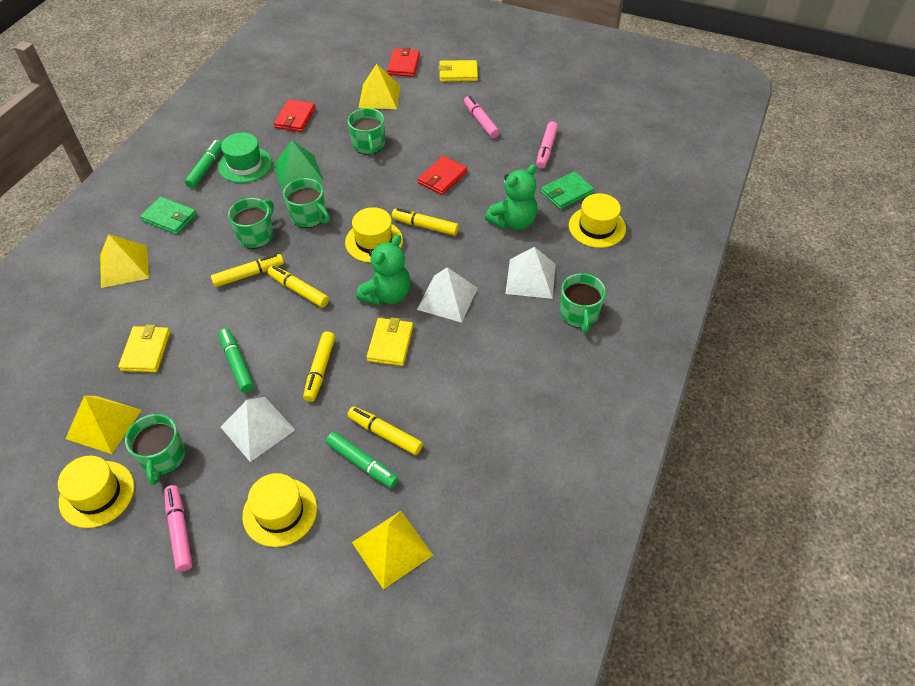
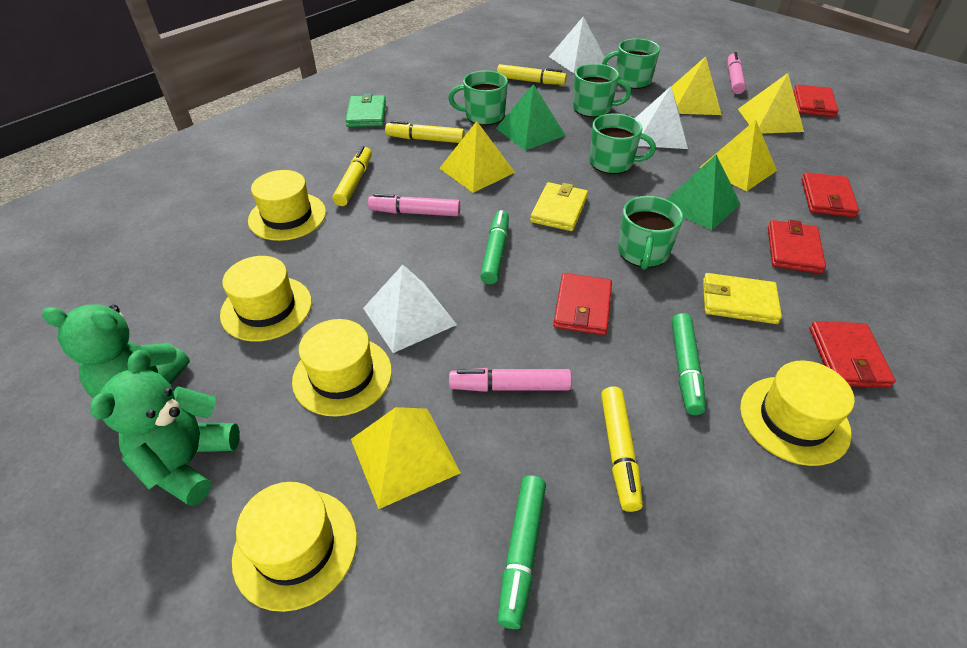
green hat: [218,132,272,183] = 1 -> none = 0
green pyramid: [274,140,324,191] = 1 -> [496,84,566,150] [667,155,740,230] = 2
green wallet: [140,197,197,235] [541,171,594,210] = 2 -> [345,93,386,127] = 1
red wallet: [274,99,315,132] [387,48,420,77] [418,156,467,195] = 3 -> [553,273,612,335] [768,220,826,274] [793,84,838,117] [802,172,859,218] [810,321,896,388] = 5
yellow hat: [58,456,134,528] [242,473,317,547] [345,207,403,263] [569,193,626,248] = 4 -> [220,256,312,341] [232,482,357,612] [248,170,326,241] [292,319,392,417] [740,360,855,466] = 5
yellow marker: [211,254,284,287] [268,265,329,308] [303,331,335,402] [347,406,423,455] [392,208,459,236] = 5 -> [333,146,372,206] [385,121,465,143] [497,64,567,85] [601,386,643,512] = 4
yellow pyramid: [66,396,142,454] [100,234,149,288] [352,511,433,589] [359,64,400,109] = 4 -> [351,407,461,509] [439,121,515,193] [671,56,722,115] [699,120,777,191] [738,73,804,134] = 5
yellow wallet: [118,325,170,372] [367,317,413,366] [438,60,478,82] = 3 -> [530,182,588,231] [703,273,782,324] = 2

